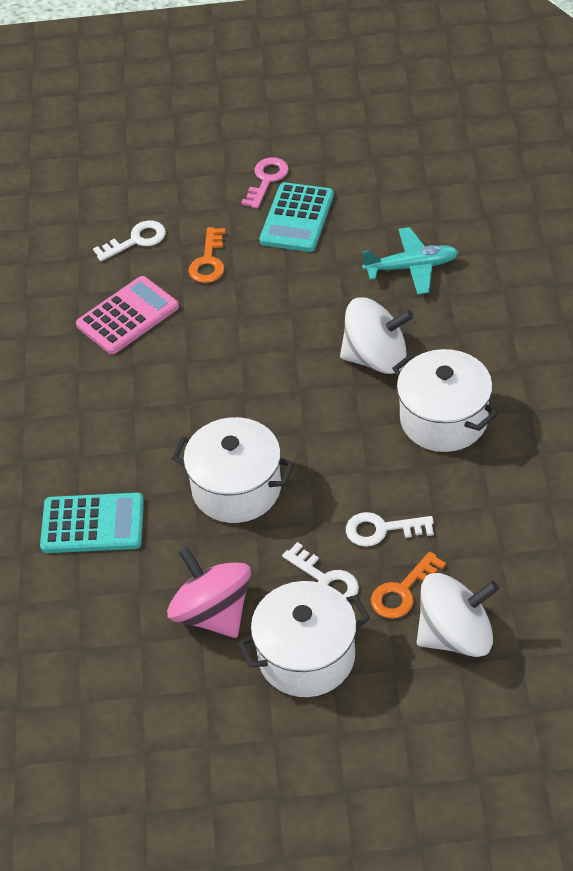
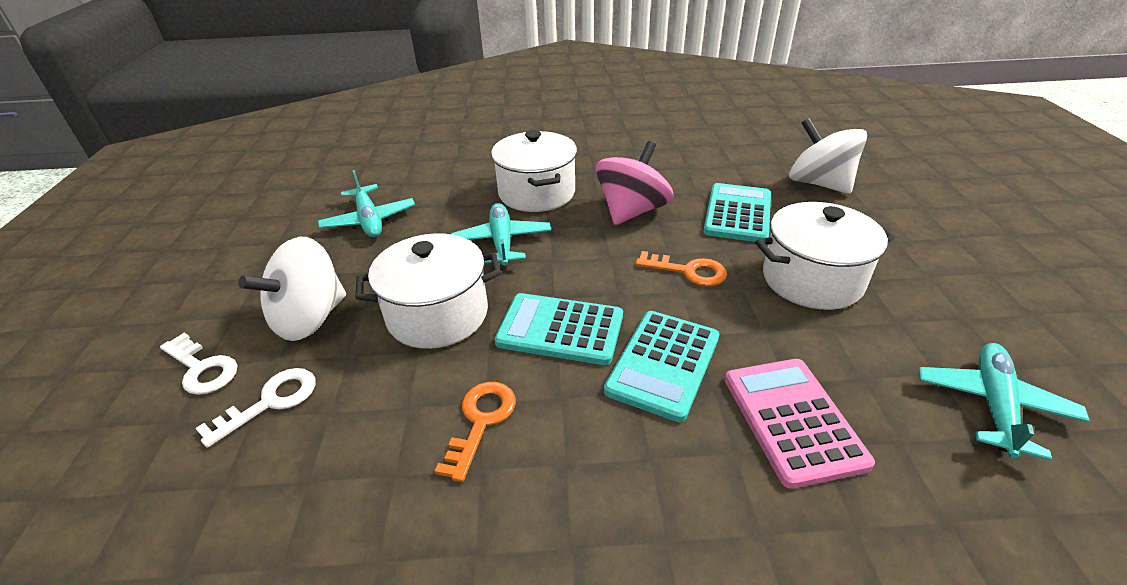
pink key: [241,157,289,209] = 1 -> none = 0
turquoise calculator: [40,493,144,553] [259,182,334,252] = 2 -> [494,293,623,365] [604,311,719,422] [703,183,771,242] = 3
turquoise plane: [362,227,458,295] = 1 -> [318,170,415,237] [451,203,551,266] [919,343,1090,461] = 3
white key: [93,220,166,261] [282,542,359,598] [346,512,434,547] = 3 -> [160,333,237,395] [196,368,316,448] = 2

